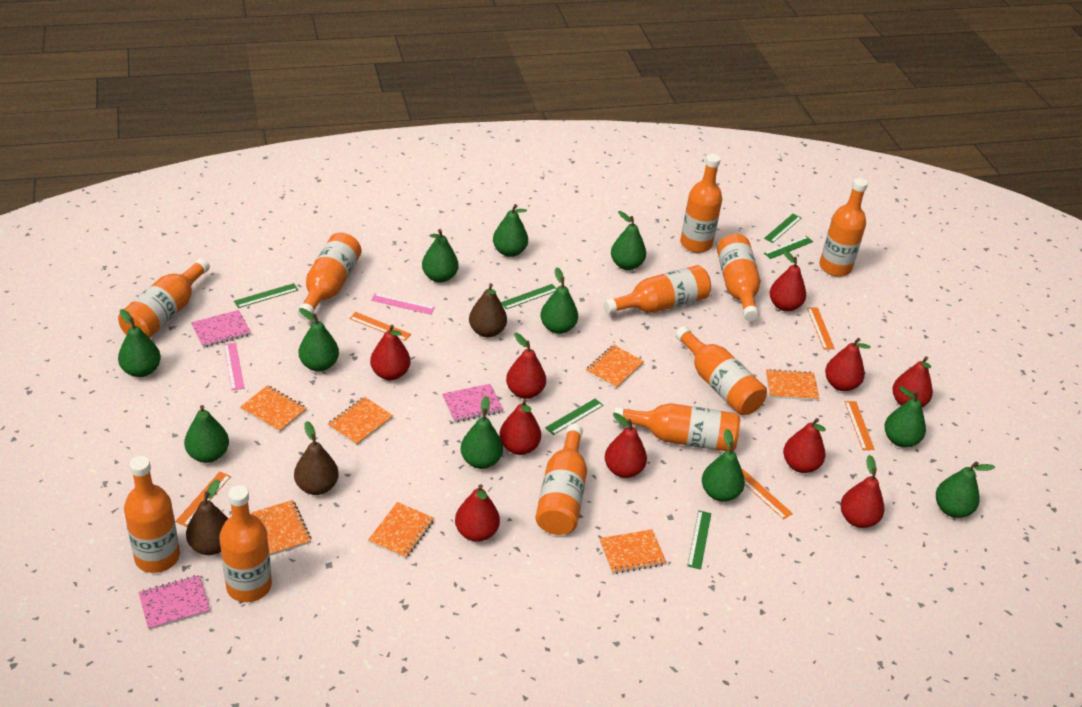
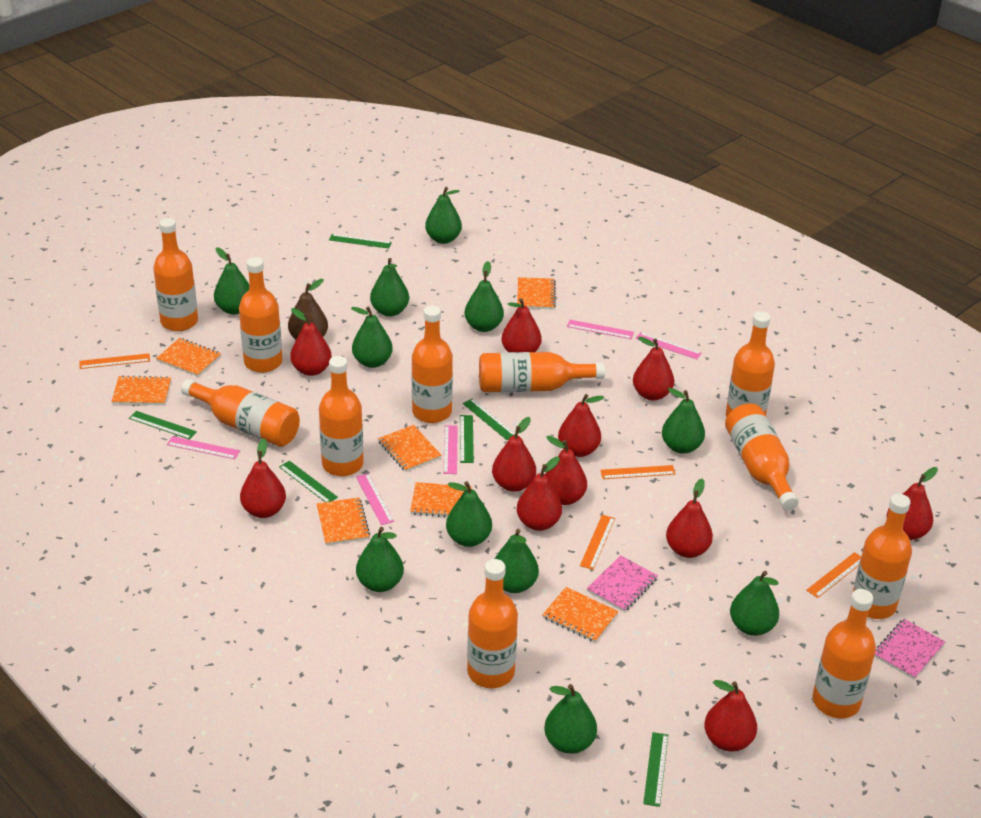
brown pear: [186,479,228,555] [294,421,339,495] [469,283,507,337] = 3 -> [288,279,328,340] = 1
orange ruler: [175,472,231,527] [349,312,411,341] [742,469,793,519] [807,307,835,350] [844,401,875,450] = 5 -> [79,353,150,369] [580,515,615,570] [600,465,675,479] [806,552,861,598] = 4
pink notebook: [138,575,210,630] [191,310,251,348] [442,384,503,422] = 3 -> [587,555,658,612] [874,619,945,679] = 2
pink ruler: [224,343,244,390] [371,293,435,315] = 2 -> [167,436,240,459] [356,473,394,525] [443,425,458,474] [567,320,634,339] [636,332,702,359] = 5
red pear: [370,325,411,380] [455,484,500,542] [499,399,541,455] [506,333,546,399] [605,413,647,478] [770,249,806,312] [783,418,826,473] [825,338,871,391] [840,455,884,528] [892,356,933,407] = 10 -> [240,439,286,518] [290,308,332,376] [492,417,536,492] [501,298,542,352] [517,457,562,531] [545,436,587,505] [558,394,604,457] [633,337,674,401] [666,479,713,558] [704,680,757,752] [887,467,938,540] = 11

